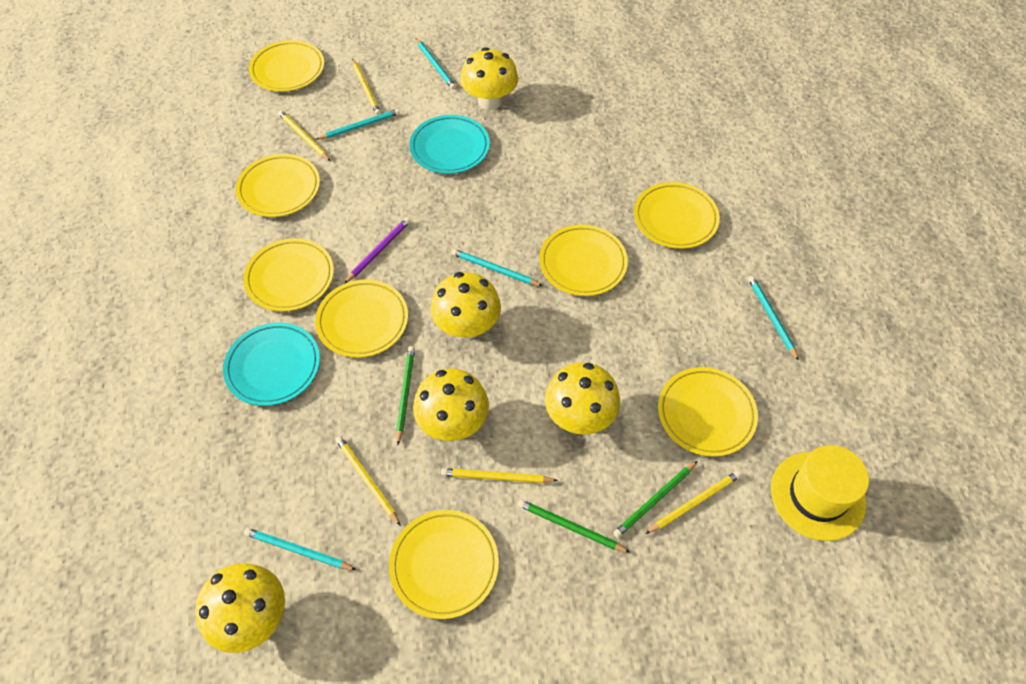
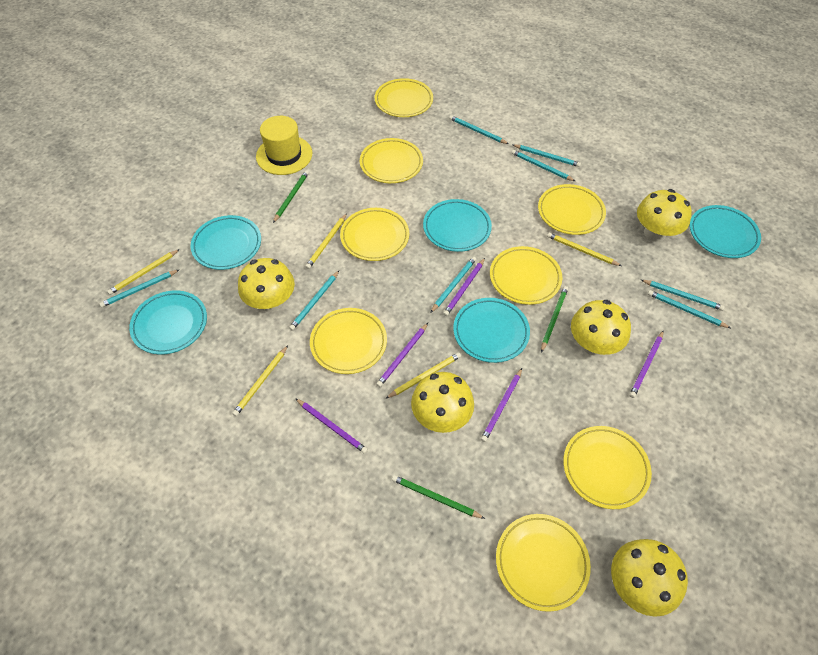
purple pencil: [344,218,410,284] = 1 -> [295,398,368,454] [376,323,428,387] [443,258,485,316] [481,368,522,442] [629,330,664,398] = 5
turquoise pencil: [244,528,356,570] [316,109,400,140] [416,39,456,89] [451,249,543,286] [748,276,799,361] = 5 -> [99,269,180,308] [289,271,339,331] [430,257,476,313] [449,115,509,144] [512,150,575,181] [513,144,581,167] [641,280,725,311] [648,290,730,328] = 8
turquoise plate: [223,322,320,406] [409,115,490,174] = 2 -> [129,290,207,355] [191,215,261,270] [423,199,492,252] [453,298,530,363] [690,205,761,258] = 5

